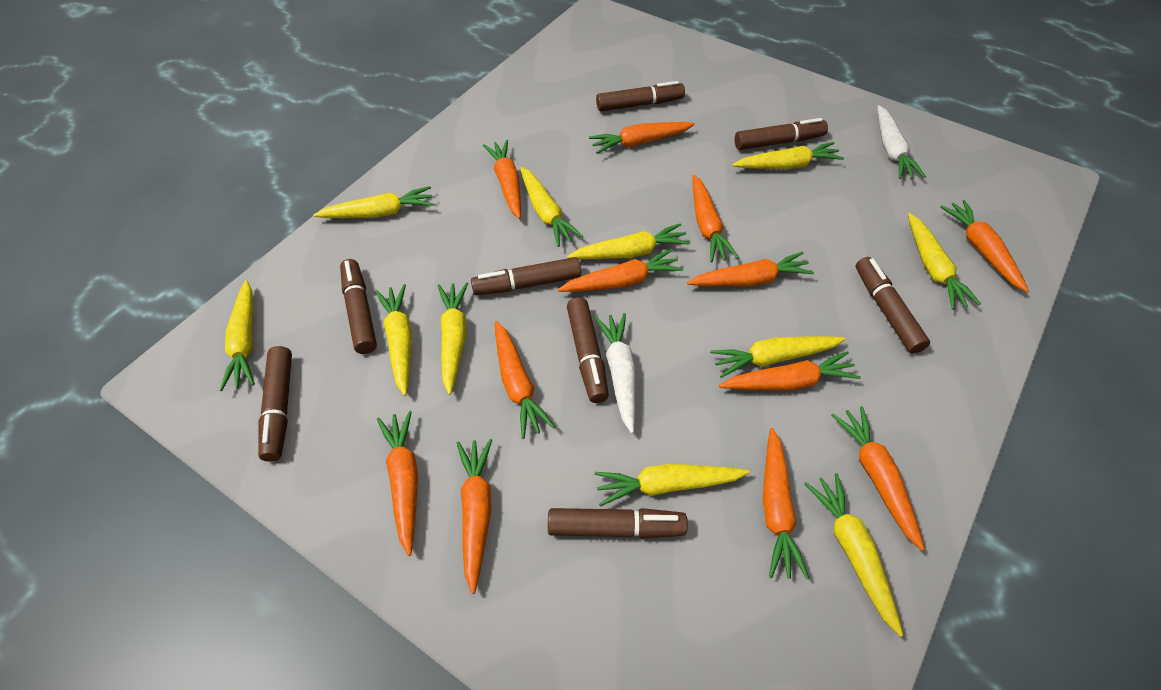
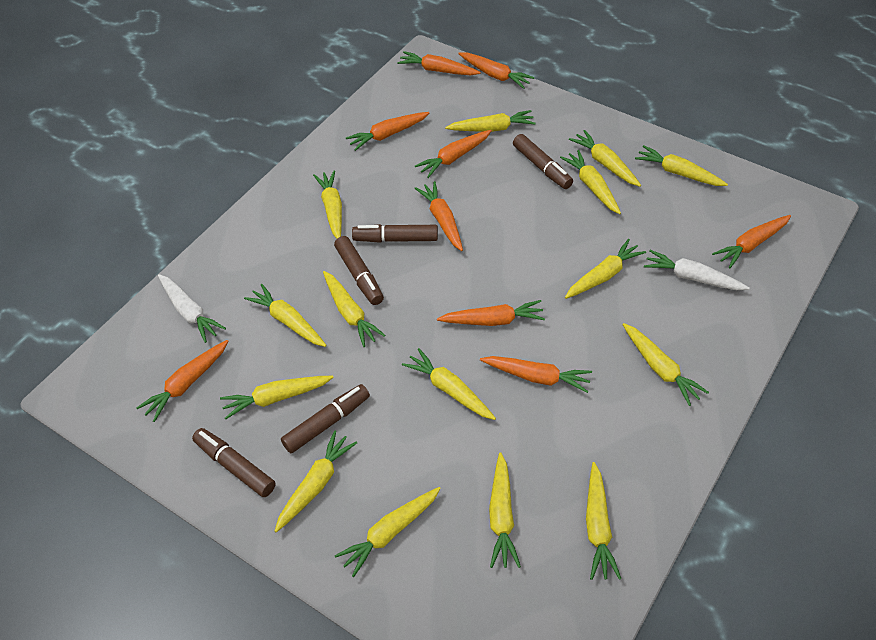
brown marker: [258,346,292,462] [340,259,377,354] [471,257,581,295] [548,508,688,539] [567,297,609,403] [596,81,685,111] [735,118,828,150] [856,257,930,354] = 8 -> [192,428,276,497] [281,384,370,453] [334,236,384,305] [352,224,438,243] [513,134,573,189] = 5
orange carrot: [377,411,418,556] [457,439,492,594] [483,140,521,219] [495,321,555,439] [558,249,683,292] [589,122,695,154] [687,252,814,286] [692,175,739,262] [719,351,861,390] [763,428,809,580] [831,406,925,551] [940,200,1029,292] = 12 -> [136,340,228,422] [346,112,429,151] [397,51,481,75] [414,181,463,251] [415,130,492,178] [437,300,545,326] [458,52,535,89] [480,356,592,393] [712,215,791,268] = 9
yellow carrot: [220,280,255,391] [313,186,434,218] [375,284,412,396] [438,282,468,395] [520,167,583,247] [567,223,690,259] [594,464,750,507] [710,336,846,378] [732,142,844,169] [804,473,903,637] [908,213,981,310] = 11 -> [220,376,334,419] [244,284,327,347] [275,431,357,533] [313,170,342,238] [323,271,386,347] [335,487,441,577] [402,348,496,420] [445,110,536,132] [489,452,521,568] [560,150,621,214] [565,239,646,299] [569,130,641,187] [586,462,621,580] [622,323,709,406] [635,145,728,186] = 15

